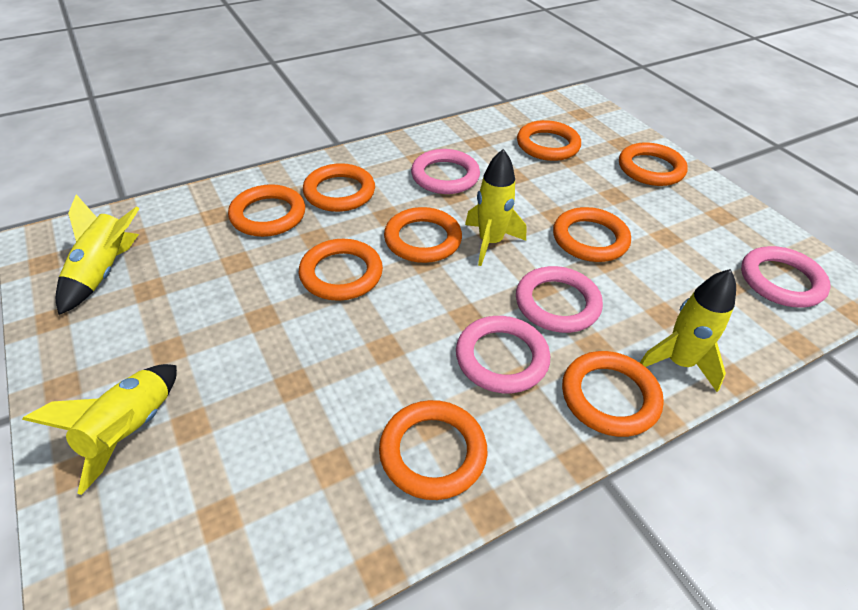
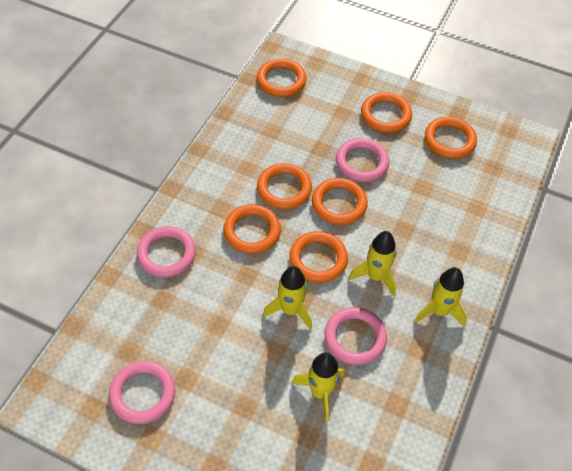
orange ring: [228,184,305,237] [299,239,383,301] [303,163,375,212] [379,400,488,500] [384,207,462,263] [517,120,581,161] [553,207,631,262] [562,351,664,437] [619,142,688,186] = 9 -> [223,204,281,254] [257,59,306,97] [257,163,312,209] [289,231,348,283] [312,178,368,225] [361,92,412,133] [425,117,477,159] = 7

